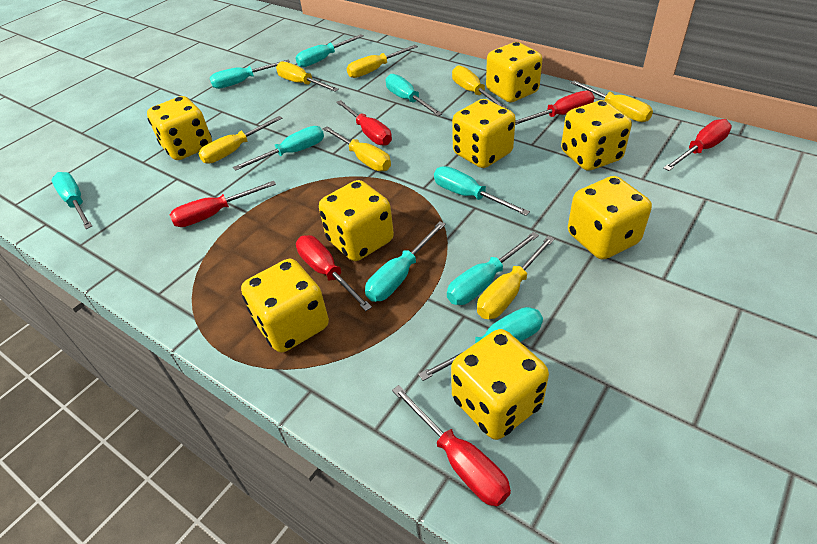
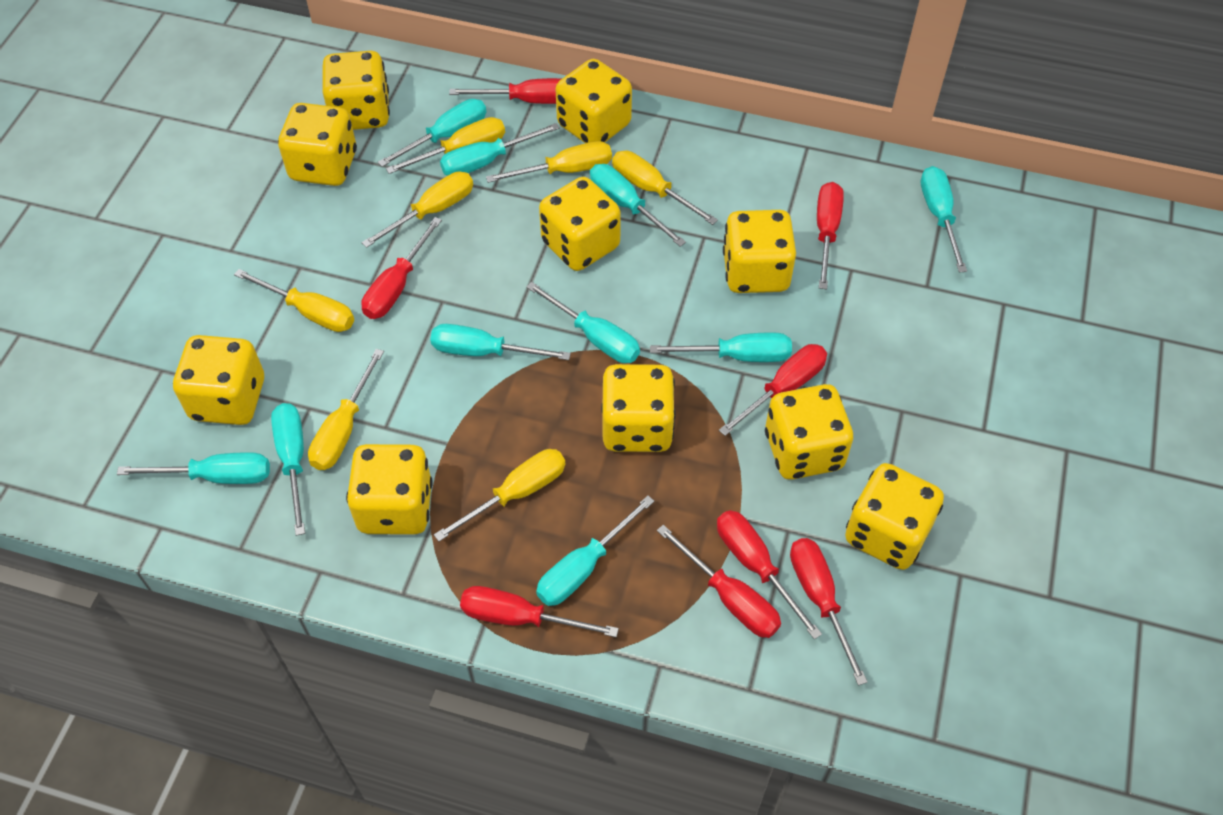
red screwdriver: [170,181,276,227] [296,235,372,311] [336,100,392,146] [392,385,511,507] [515,91,594,125] [663,119,732,171] = 6 -> [361,217,442,319] [449,78,561,104] [460,586,619,637] [657,525,781,638] [717,510,822,639] [719,344,827,436] [790,538,867,686] [817,182,844,289] = 8
turquoise screwdriver: [52,172,92,229] [210,60,290,89] [233,126,324,171] [295,34,364,67] [365,221,446,302] [386,74,442,116] [418,307,543,381] [434,166,530,216] [447,232,539,305] = 9 -> [117,452,270,484] [271,403,305,536] [378,99,486,167] [430,324,571,360] [440,123,560,176] [527,282,640,363] [536,495,654,606] [590,164,686,246] [650,332,792,362] [921,166,967,272] = 10
yellow dice: [147,96,212,160] [241,259,329,352] [319,180,394,261] [451,329,549,440] [452,99,516,168] [486,42,542,102] [561,100,632,171] [568,176,652,259] = 8 -> [173,335,264,425] [278,103,357,186] [323,51,390,130] [346,444,433,535] [539,177,621,271] [555,59,632,143] [601,364,676,452] [723,210,796,293] [765,384,853,480] [845,463,944,570] = 10

